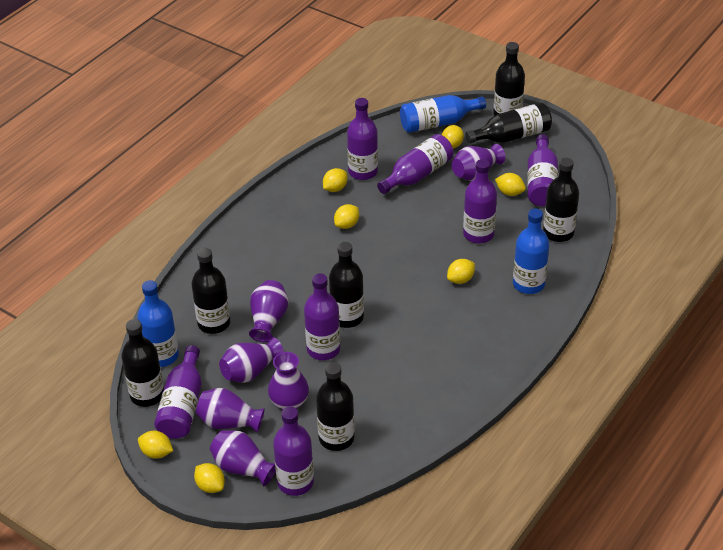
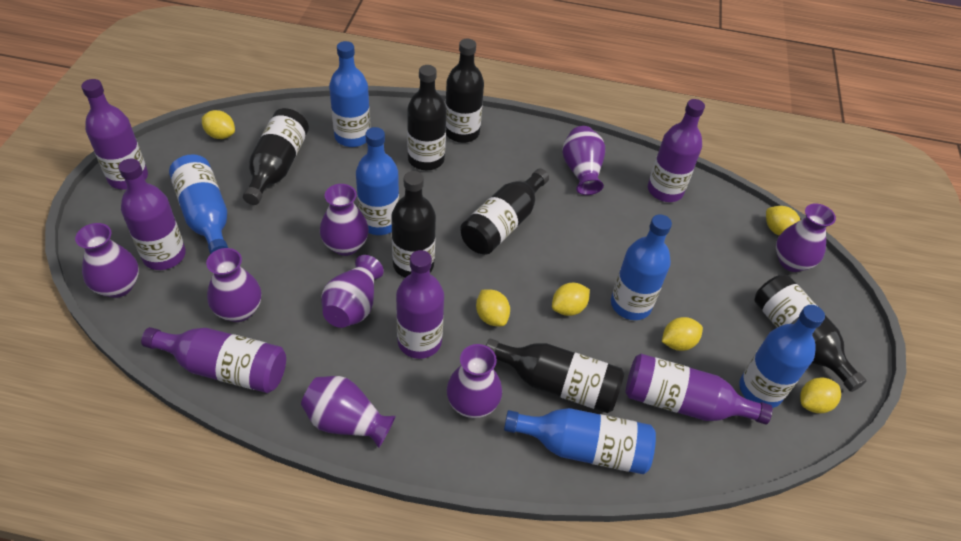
blue bottle: [137,280,179,367] [400,95,486,133] [513,208,550,294] = 3 -> [169,154,228,254] [329,41,371,147] [356,127,399,235] [504,408,656,474] [611,214,672,320] [739,305,825,408] = 6
purple bottle: [154,345,202,439] [273,406,314,496] [304,273,340,360] [347,98,378,180] [377,134,453,194] [463,159,497,243] [527,134,559,206] = 7 -> [81,79,148,189] [118,159,186,270] [141,327,286,393] [396,250,444,359] [626,354,773,424] [648,99,705,202] = 6
purple vase: [196,388,265,433] [210,430,276,487] [219,337,284,383] [249,280,288,342] [268,352,309,410] [452,144,505,181] = 6 -> [75,223,139,298] [206,248,261,322] [301,376,396,448] [320,184,369,256] [322,255,384,328] [447,344,502,418] [562,126,605,195] [776,203,836,272] = 8
yellow lemon: [138,431,173,459] [194,463,225,493] [323,168,348,192] [334,204,359,229] [442,125,464,148] [447,259,475,284] [495,173,526,196] = 7 -> [202,110,235,139] [476,290,510,326] [552,283,590,316] [662,317,703,351] [766,206,800,235] [800,378,841,413] = 6

